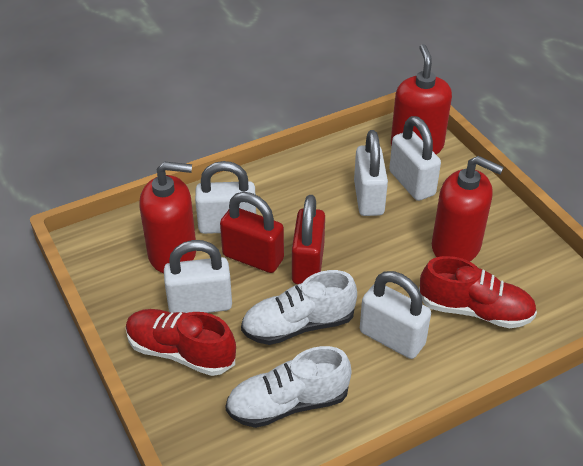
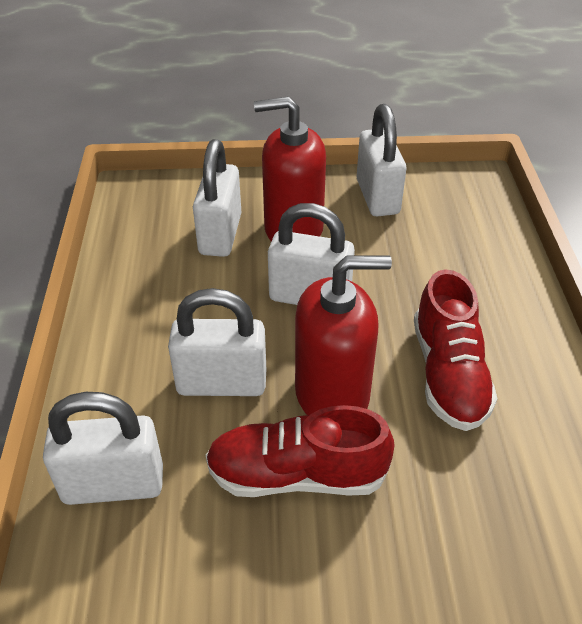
red padlock: [220,192,284,273] [292,195,325,284] = 2 -> none = 0
red soap dispenser: [140,161,196,273] [391,44,452,154] [432,156,504,262] = 3 -> [254,96,326,241] [295,255,392,415] = 2
white shoe: [225,346,351,428] [241,270,357,345] = 2 -> none = 0

